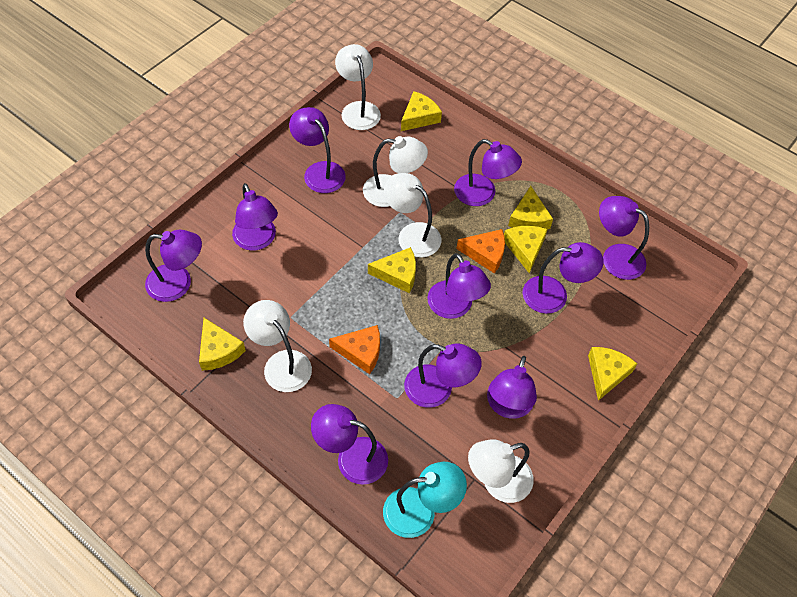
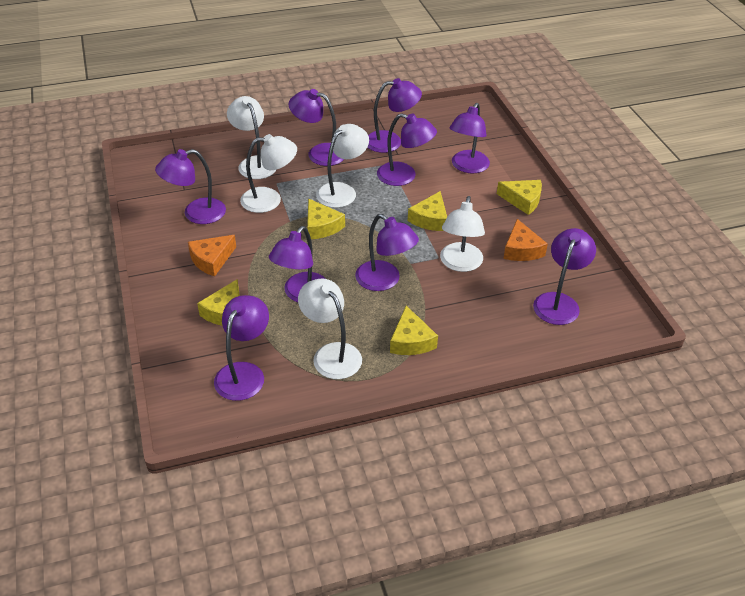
purple lamp: [145,230,202,302] [232,183,278,251] [289,107,346,193] [311,404,388,485] [404,344,482,408] [427,253,491,319] [454,139,522,206] [487,356,537,419] [523,242,604,314] [599,196,649,280] = 10 -> [155,149,226,224] [214,295,269,401] [269,226,326,302] [289,89,344,166] [355,214,419,291] [368,78,422,153] [377,113,437,186] [450,103,490,173] [533,228,596,325] = 9
turquoise lamp: [383,462,467,538] = 1 -> none = 0
yellow cheese: [199,318,246,371] [368,247,416,294] [401,91,442,131] [504,226,548,273] [508,186,553,229] [588,347,637,401] = 6 -> [197,279,239,326] [307,199,345,239] [390,306,438,355] [408,191,447,231] [497,180,542,215] = 5

